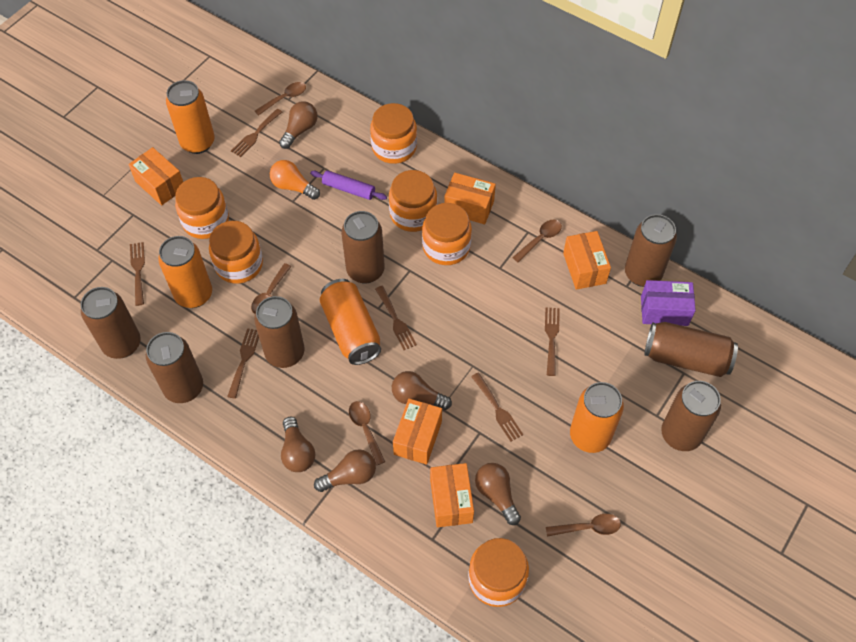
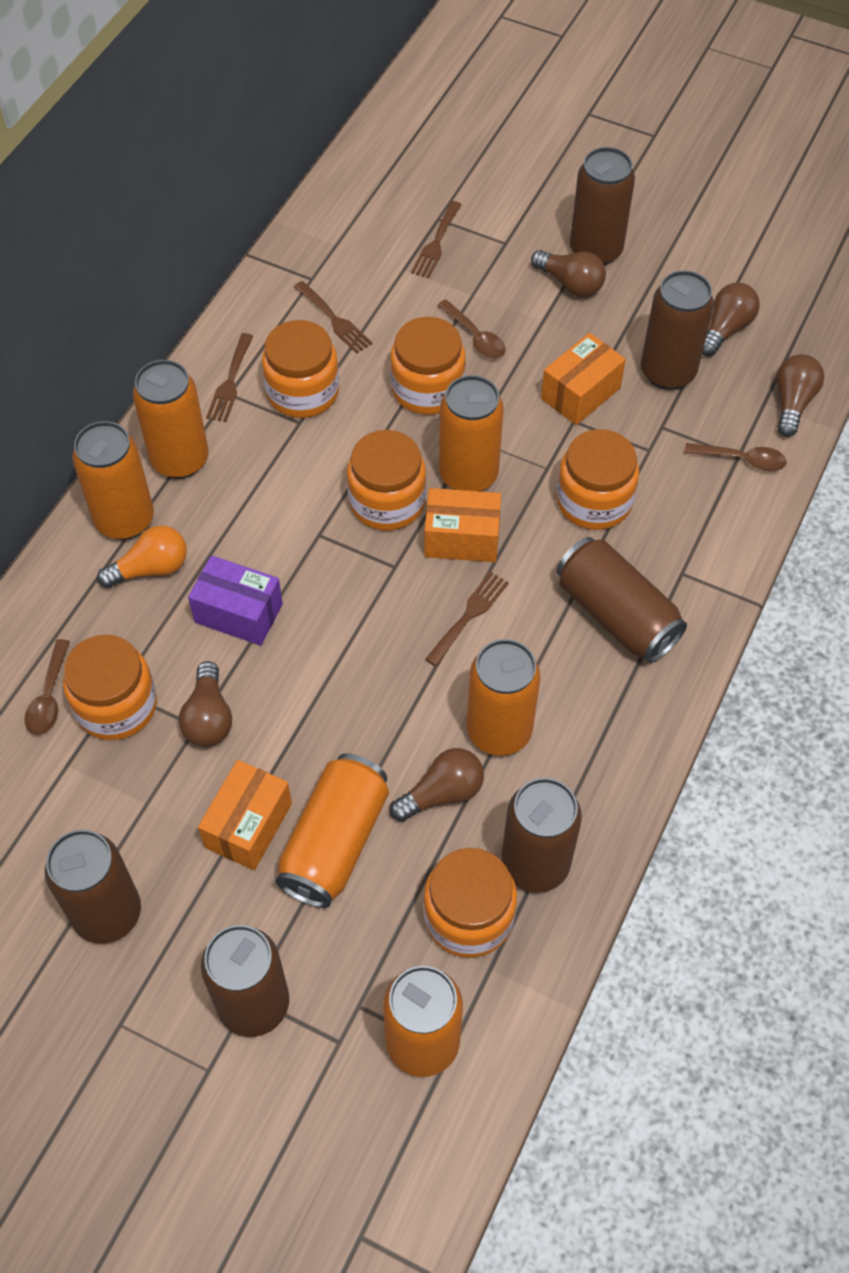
brown can: [81,287,141,359] [146,332,203,403] [254,296,304,368] [341,211,385,284] [625,214,677,287] [644,322,738,377] [661,381,721,451] = 7 -> [45,829,141,944] [201,925,289,1037] [501,778,582,893] [557,537,687,663] [570,147,635,265] [641,271,714,390] = 6
brown fork: [130,242,145,306] [227,328,259,399] [231,109,282,157] [375,286,417,350] [471,373,524,442] [545,307,560,376] = 6 -> [206,333,253,422] [294,281,372,354] [411,201,462,278] [425,572,509,666] = 4
brown spoon: [251,263,291,314] [255,82,306,116] [349,401,385,465] [512,219,562,263] [546,514,621,537] = 5 -> [24,639,70,735] [437,300,506,358] [685,443,787,471] = 3
orange box: [128,147,183,205] [393,399,442,465] [430,463,474,527] [444,173,496,224] [563,231,611,290] = 5 -> [198,760,292,870] [424,488,501,562] [541,333,626,425] = 3
orange can: [158,236,212,308] [166,80,215,154] [320,279,381,365] [570,382,624,453] = 4 -> [72,421,154,540] [133,360,208,479] [275,753,389,908] [383,966,463,1077] [439,375,504,492] [467,639,540,756] = 6
purple rolling pin: [310,170,387,200] = 1 -> none = 0

